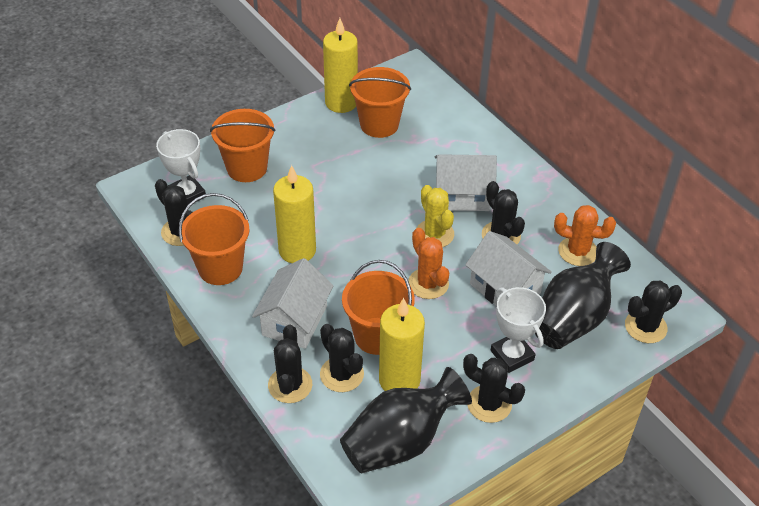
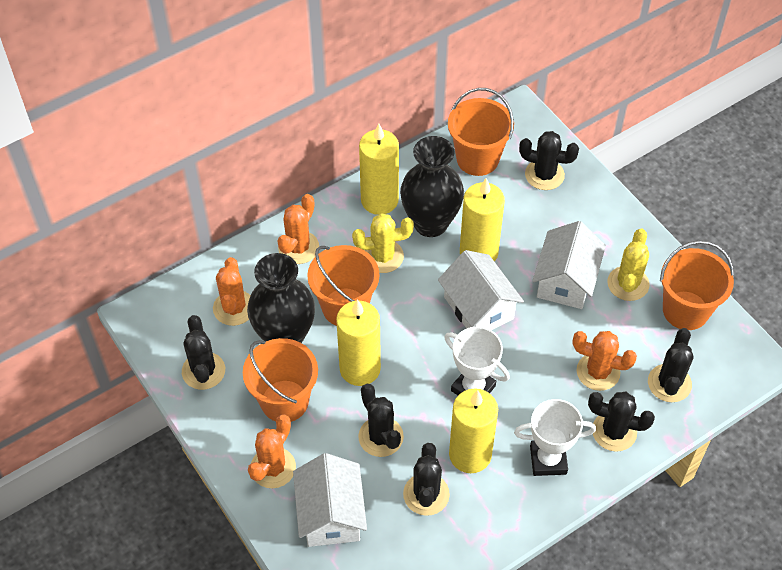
orange cactus: [408,228,449,299] [554,205,616,266] = 2 -> [213,257,251,326] [248,414,296,488] [278,194,319,264] [572,331,637,391] = 4
yellow cactus: [417,185,454,247] = 1 -> [352,213,414,273] [607,228,650,301] = 2
yellow candle: [273,165,316,263] [323,18,358,113] [379,298,425,391] = 3 -> [336,299,381,386] [359,124,399,215] [449,388,498,473] [460,178,505,262] = 4

